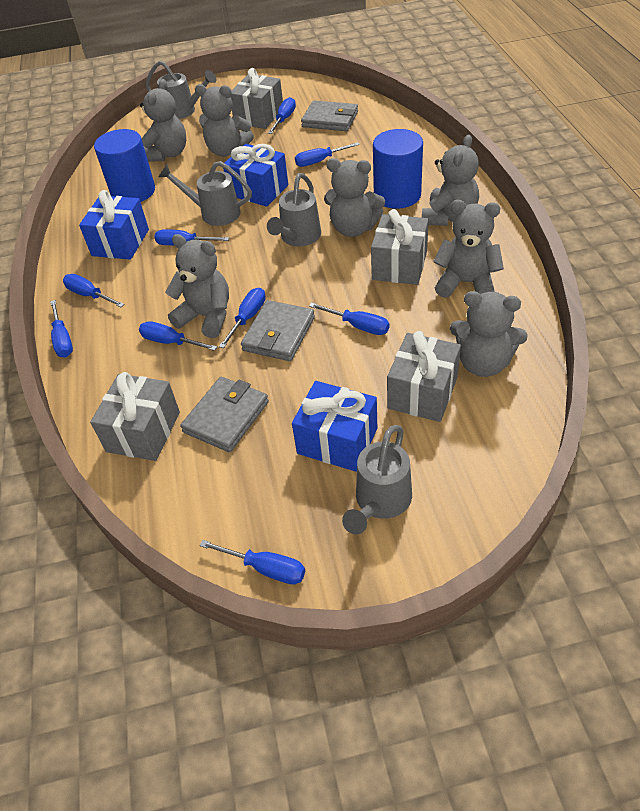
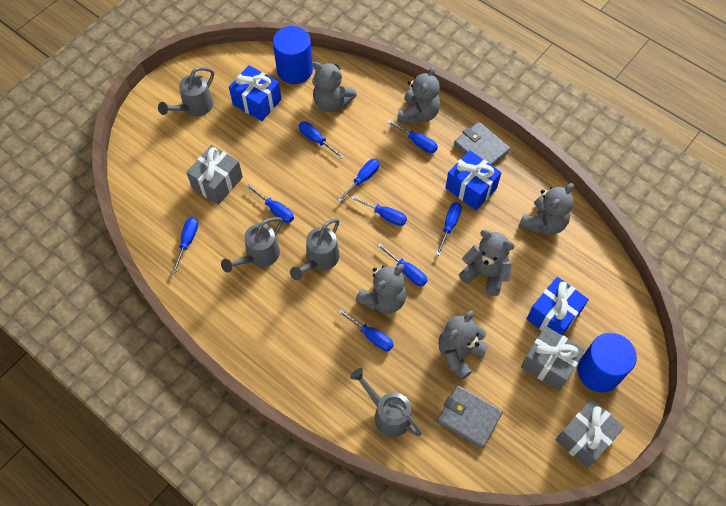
grey gift: [90,372,180,461] [231,68,283,129] [371,209,429,285] [387,331,461,422] = 4 -> [186,145,243,205] [521,326,585,391] [556,399,624,468] = 3
grey teddy bear: [140,79,186,162] [165,234,229,338] [195,84,254,156] [324,158,385,237] [422,135,479,226] [433,200,504,298] [450,291,528,377] = 7 -> [312,62,357,112] [356,264,406,314] [397,66,440,124] [438,310,489,380] [459,230,515,296] [519,183,574,235] = 6
grey wallet: [180,377,269,452] [241,300,315,361] [301,100,358,131] = 3 -> [437,385,503,448] [454,122,510,166] = 2

